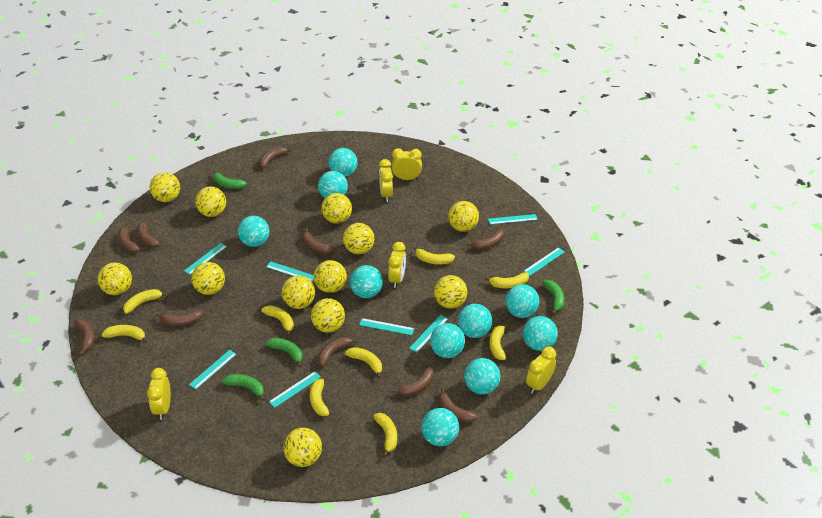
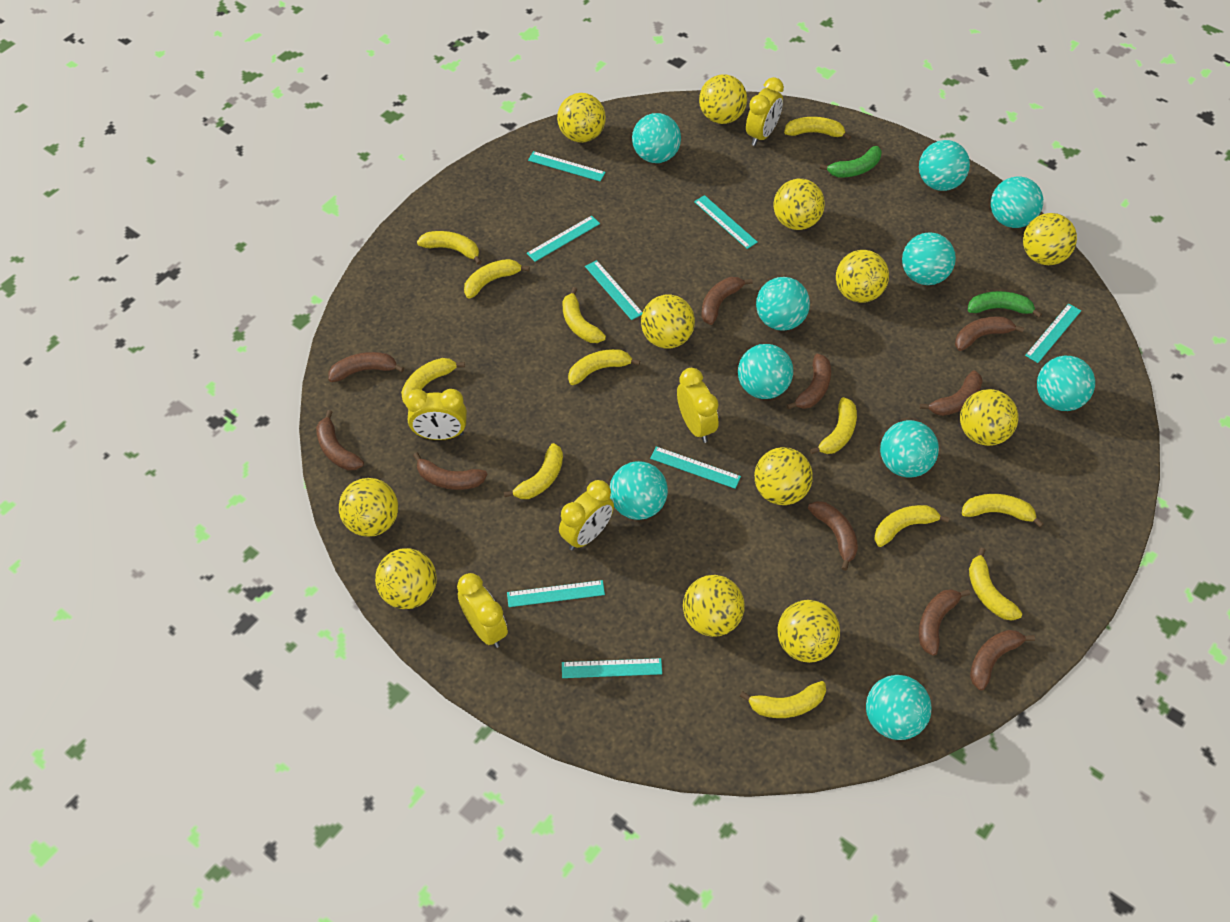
green banana: [213,170,247,189] [222,374,264,401] [266,338,303,367] [543,280,564,314] = 4 -> [820,146,882,177] [968,291,1042,318] = 2
yellow banana: [102,325,147,343] [123,289,168,314] [261,305,294,336] [310,375,329,416] [345,347,382,378] [373,413,397,457] [413,246,455,264] [485,273,529,288] [489,323,509,360] = 9 -> [401,358,465,405] [417,231,481,265] [464,259,530,299] [504,443,563,499] [562,287,606,343] [568,349,640,385] [740,681,826,718] [784,117,851,140] [810,397,857,454] [874,505,949,547] [962,494,1044,528] [969,547,1022,621] = 12

